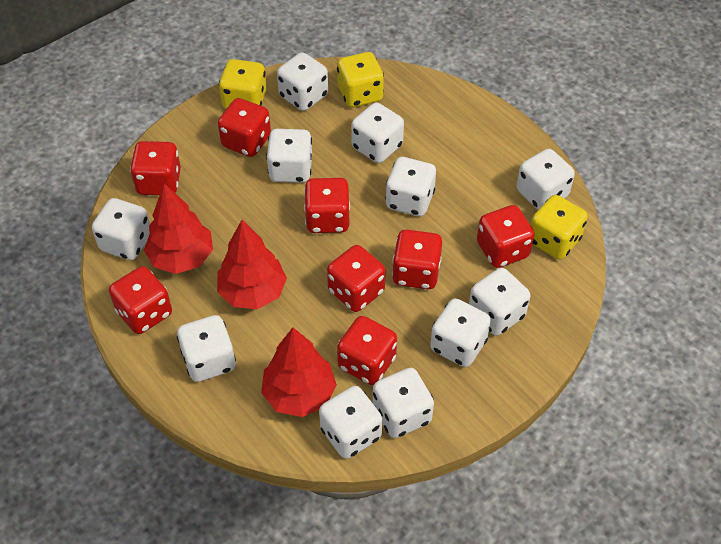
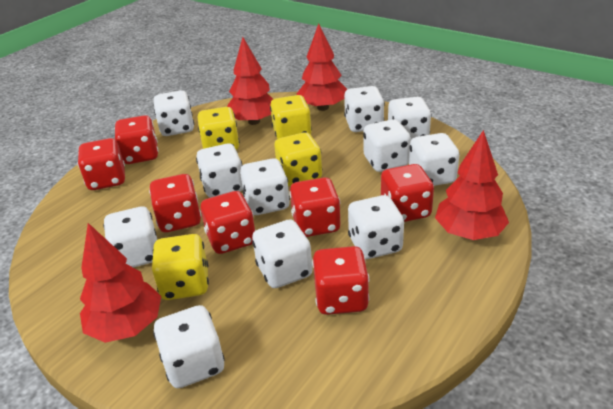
red dice: [109,266,172,334] [130,141,181,195] [218,98,271,157] [304,178,350,233] [327,245,386,312] [337,316,397,385] [392,229,442,289] [477,205,535,268] = 8 -> [78,138,125,190] [114,115,158,164] [149,174,201,232] [200,191,256,254] [289,177,340,237] [312,246,369,315] [381,164,434,222] = 7
red tree: [144,183,213,274] [217,220,287,309] [261,327,337,417] = 3 -> [80,223,161,343] [227,37,273,125] [297,24,347,111] [435,130,509,240] = 4
yellow dice: [219,59,267,109] [337,52,384,108] [531,195,588,259] = 3 -> [152,234,209,300] [198,107,240,150] [270,95,312,139] [274,132,322,186] = 4

